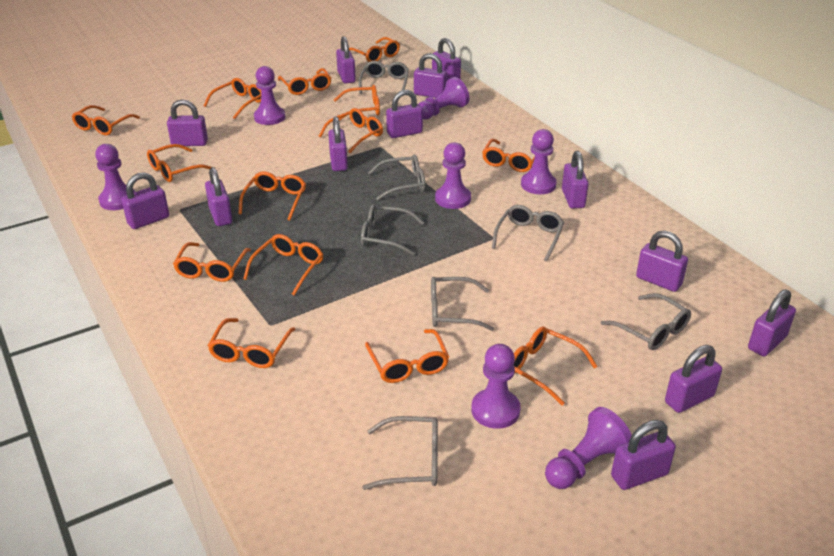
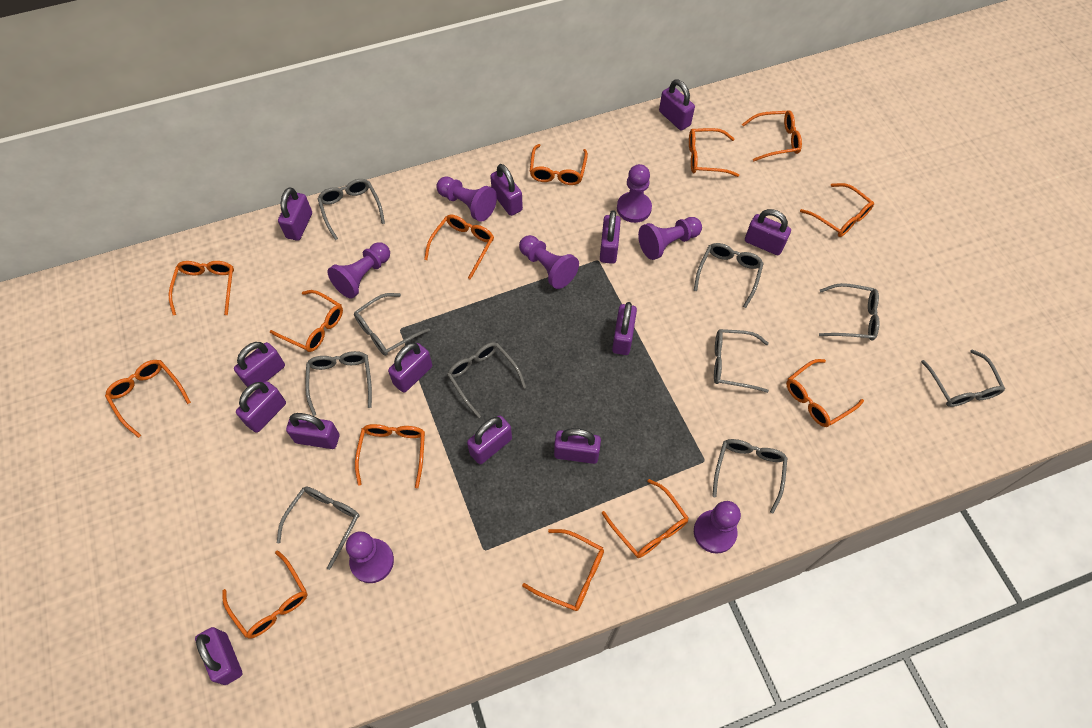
grey glasses: [359,61,409,94] [361,204,424,256] [362,416,438,490] [368,155,425,200] [431,277,494,331] [492,205,564,261] [601,293,691,350] = 7 -> [277,487,360,570] [305,351,372,416] [317,179,385,240] [354,293,430,356] [447,342,526,418] [694,243,764,308] [712,439,788,513] [714,329,769,393] [819,283,880,341] [921,349,1005,407] = 10
orange glasses: [72,105,140,135] [147,144,211,182] [173,242,251,282] [204,78,261,119] [208,318,295,368] [239,172,306,221] [243,234,323,296] [278,68,331,95] [319,108,383,153] [334,85,380,121] [349,37,400,62] [365,329,449,383] [482,139,535,172] [514,326,598,406] = 14 -> [105,360,191,438] [169,261,234,315] [222,551,308,639] [270,290,343,352] [355,424,425,488] [424,215,494,280] [522,529,604,611] [530,144,588,185] [602,479,689,558] [689,128,739,177] [742,110,802,162] [786,359,864,427] [800,183,874,237] = 13

